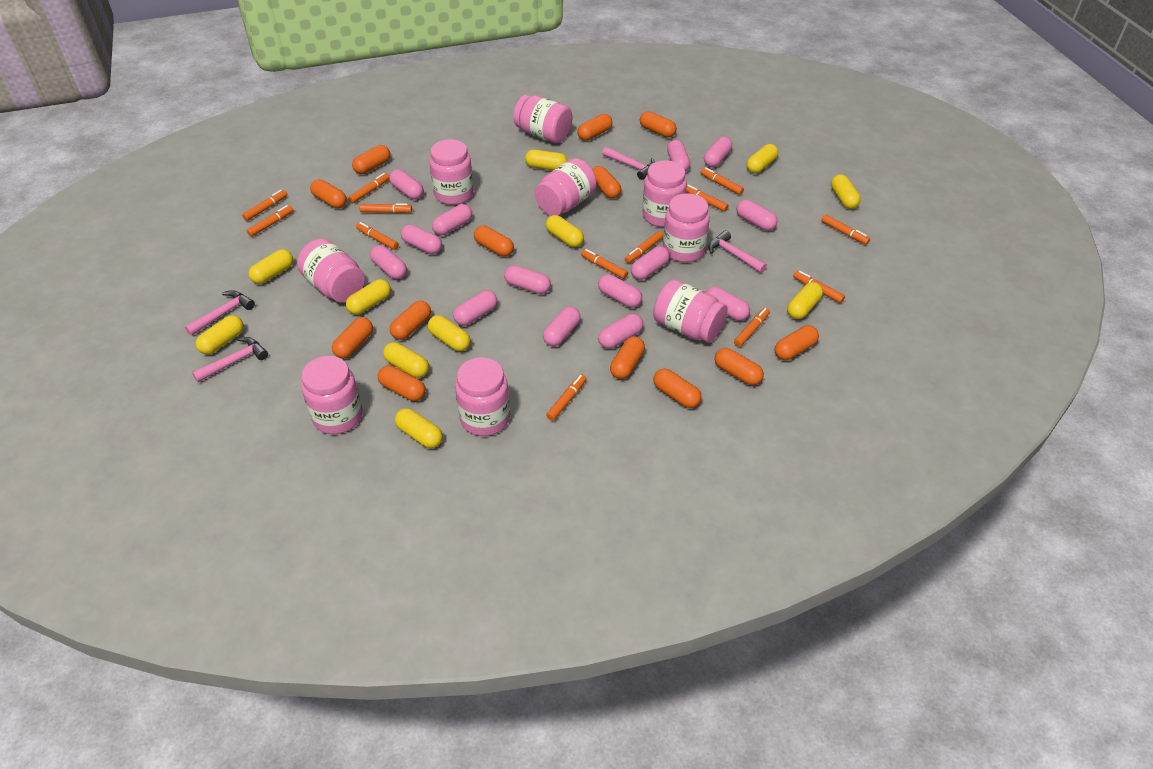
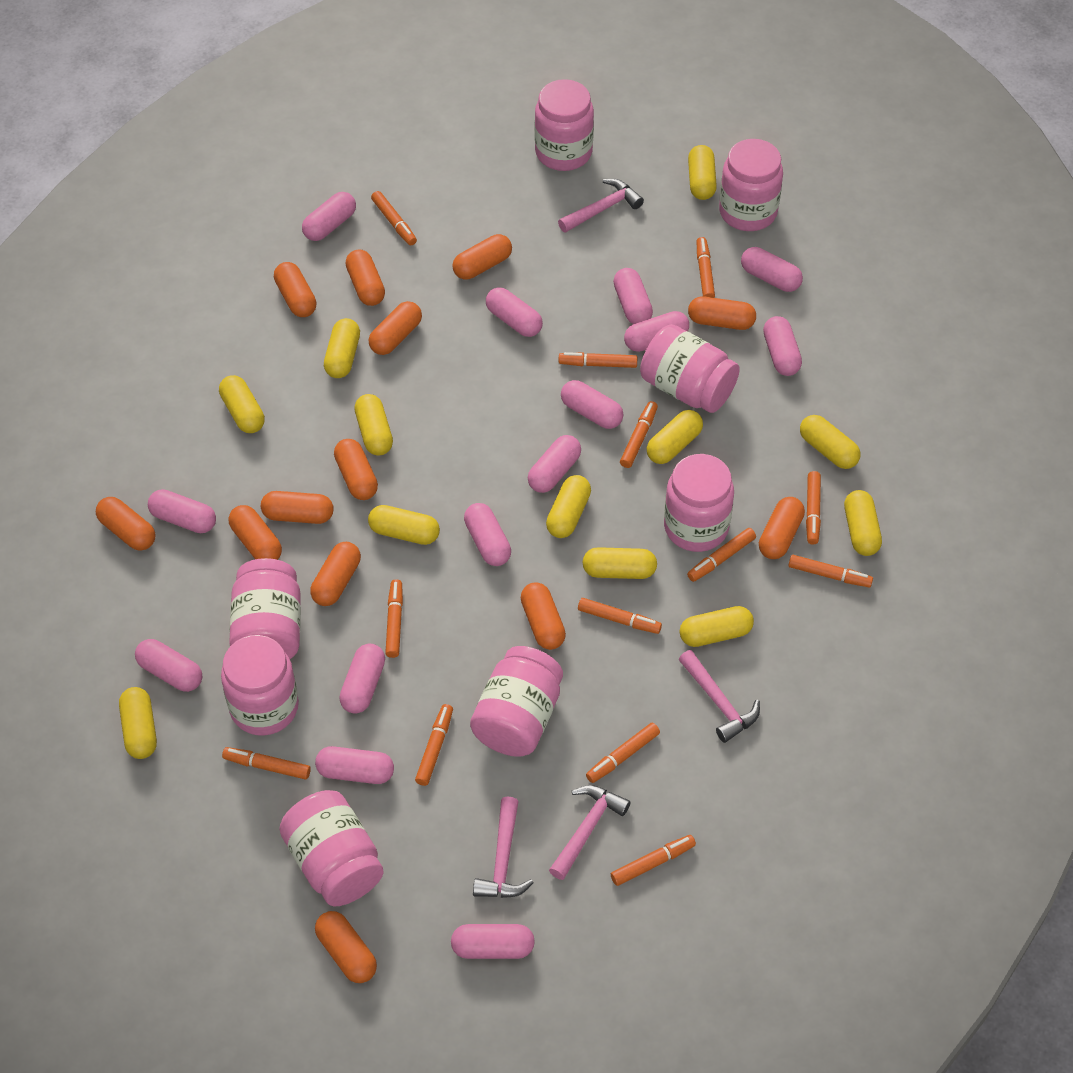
pink jar: [297,239,365,303] [301,356,363,434] [429,139,474,205] [455,357,510,436] [513,95,572,143] [534,158,597,216] [643,160,687,227] [653,280,727,343] [663,193,710,262] = 9 -> [221,635,299,736] [229,558,301,659] [279,790,384,906] [470,646,563,757] [535,79,594,171] [640,324,740,413] [664,454,734,552] [719,139,783,231] = 8
yellow capsule: [196,315,244,354] [249,249,293,284] [346,279,391,315] [383,342,429,378] [395,408,443,448] [428,315,470,351] [525,150,568,170] [546,215,584,247] [746,144,778,173] [787,282,823,319] [831,174,861,209] = 11 -> [119,687,157,759] [219,375,265,433] [324,318,360,378] [355,394,393,456] [368,505,440,545] [546,475,591,538] [583,547,657,579] [647,410,703,464] [680,606,754,647] [688,145,717,200] [800,415,861,469] [844,490,882,556] = 12

